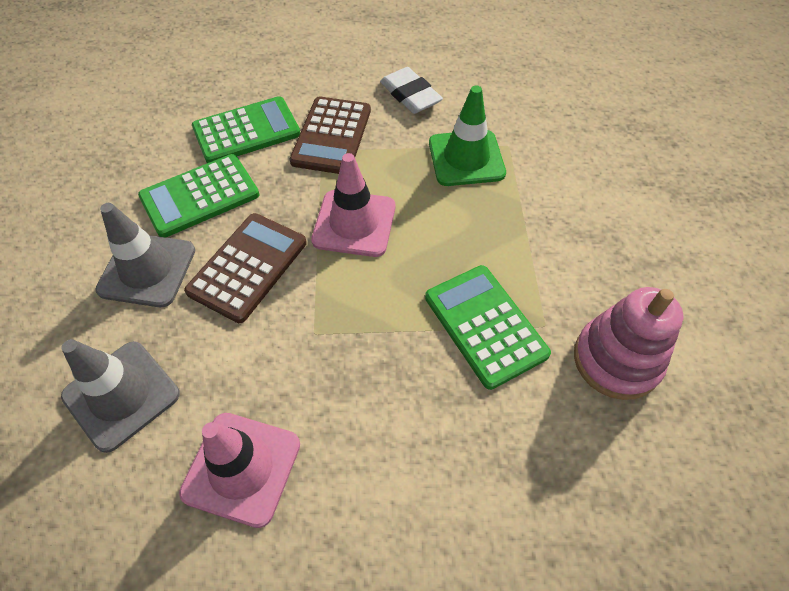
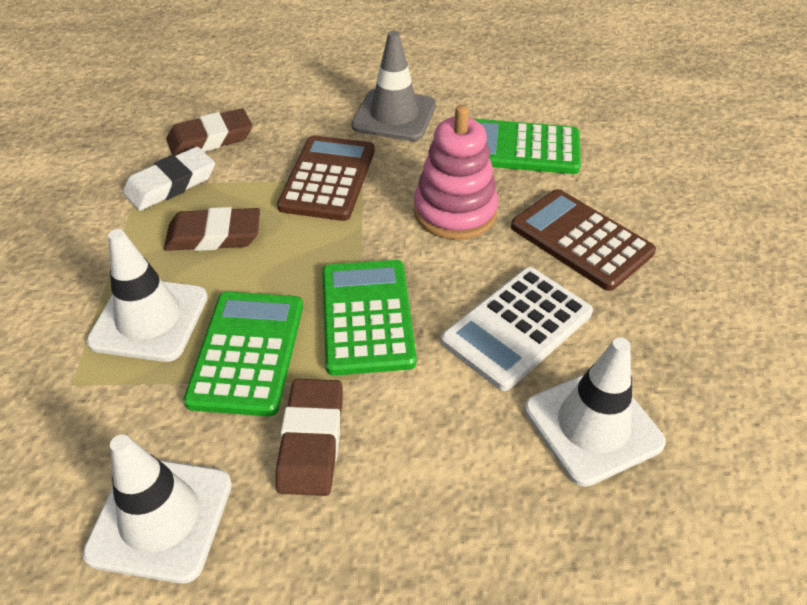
brown eraser: none = 0 -> [164,207,260,251] [166,108,252,156] [276,379,343,496] = 3
green traffic cone: [429,86,506,186] = 1 -> none = 0
grey traffic cone: [61,339,180,453] [95,203,195,307] = 2 -> [351,31,436,141] = 1
pink traffic cone: [179,413,300,528] [311,153,395,257] = 2 -> none = 0
white calculator: none = 0 -> [441,267,593,391] = 1
white traffic cone: none = 0 -> [83,434,232,584] [86,229,208,362] [524,337,666,487] = 3

